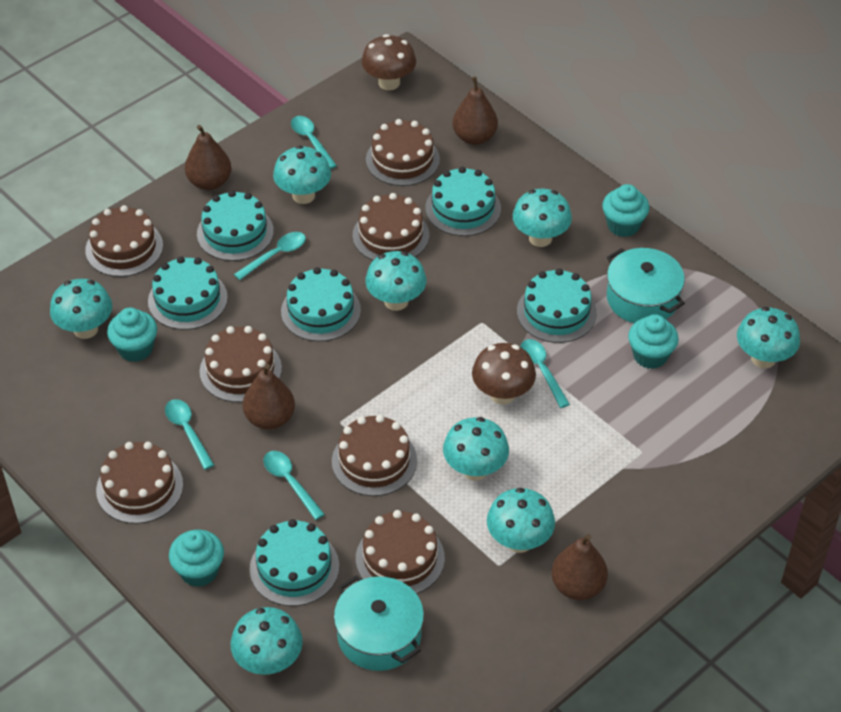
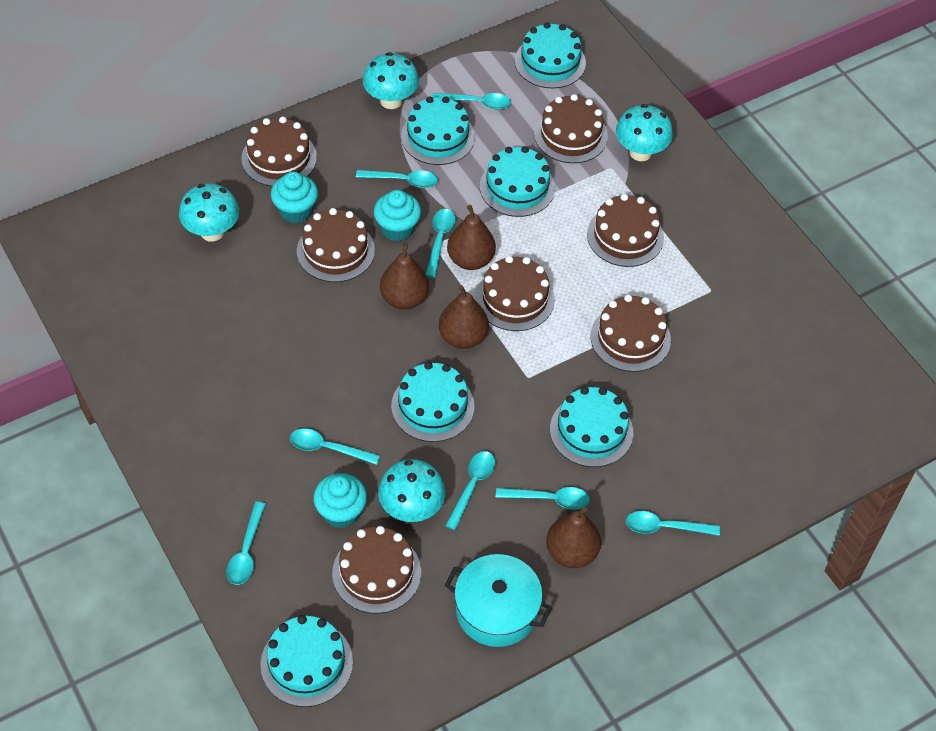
brown mushroom: [362,34,416,90] [472,343,536,405] = 2 -> none = 0
turquoise cupcake: [107,308,157,362] [169,530,224,587] [602,184,649,237] [628,314,679,369] = 4 -> [271,172,318,223] [313,473,367,528] [374,190,421,241] = 3
turquoise mushroom: [50,279,112,339] [231,607,303,675] [273,145,331,204] [365,251,426,311] [443,417,509,481] [487,488,555,553] [513,189,572,247] [737,307,800,369] = 8 -> [179,183,239,242] [363,52,419,109] [378,459,445,522] [616,104,673,161] = 4
turquoise pot: [334,575,424,671] [607,248,685,323] = 2 -> [445,554,552,647] = 1
turquoise spoon: [165,399,214,470] [234,232,306,280] [263,451,325,520] [291,116,337,169] [520,339,570,408] = 5 -> [226,501,266,585] [290,428,380,465] [356,170,438,188] [426,209,456,278] [432,93,511,110] [445,451,495,530] [496,487,590,509] [626,511,720,536] = 8

